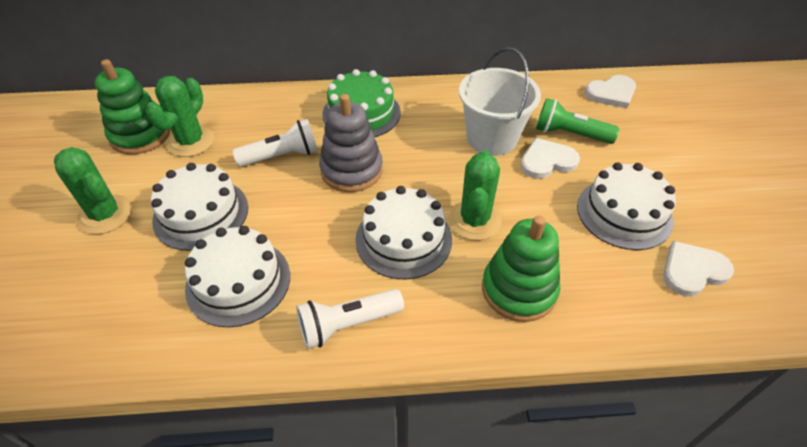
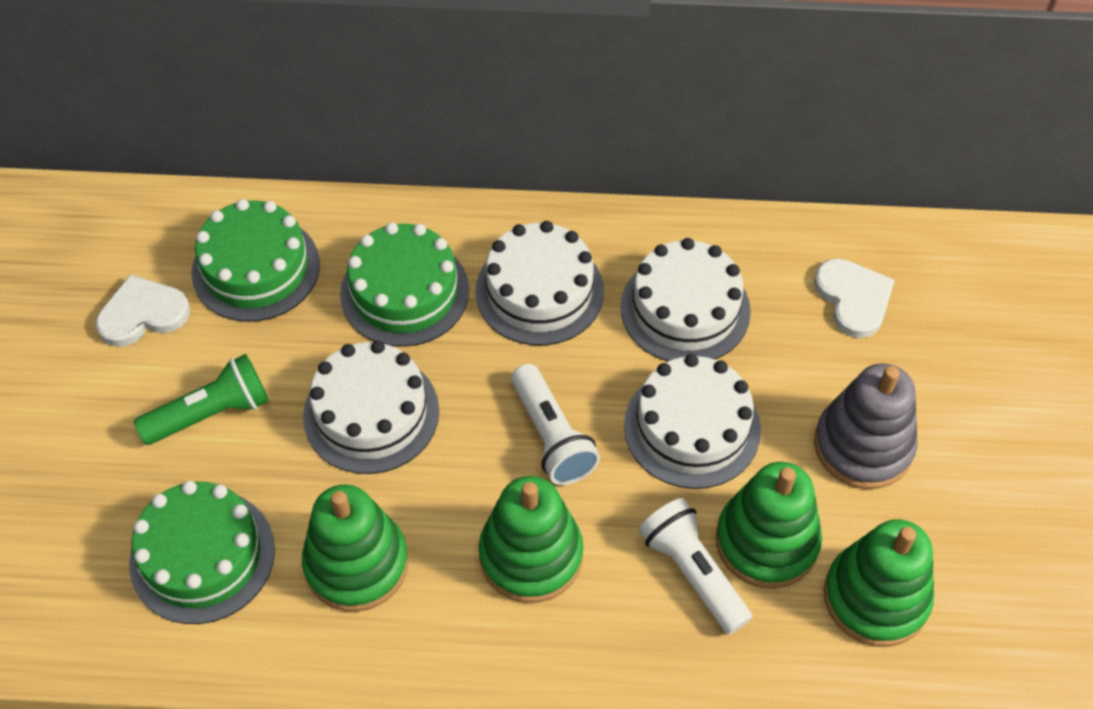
green cactus: [54,147,133,234] [145,76,215,157] [449,150,502,240] = 3 -> none = 0
green cake: [322,69,401,137] = 1 -> [129,481,275,624] [191,199,320,322] [340,222,469,347] = 3
green stacking toy: [95,59,170,155] [482,216,560,322] = 2 -> [302,485,409,612] [479,476,583,603] [716,462,822,589] [824,519,934,647] = 4
white bucket: [459,47,541,156] = 1 -> none = 0
white heart: [520,138,580,179] [585,75,636,108] [663,241,734,297] = 3 -> [96,274,190,347] [814,258,895,338] = 2

